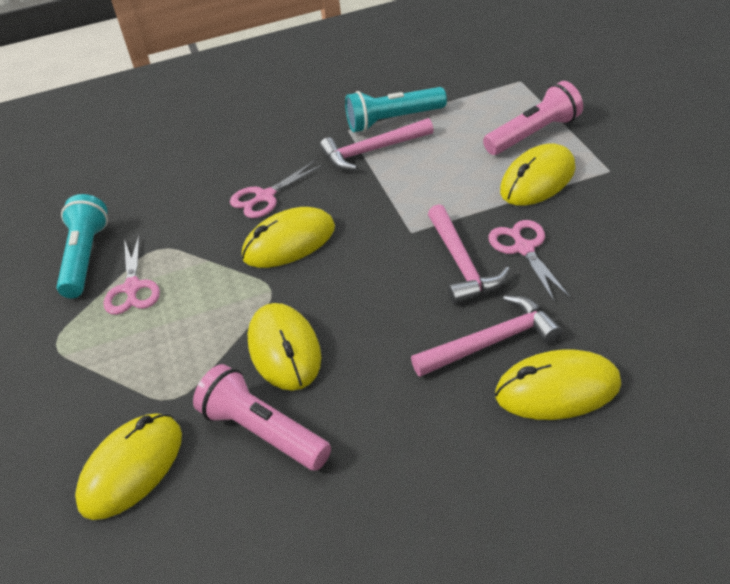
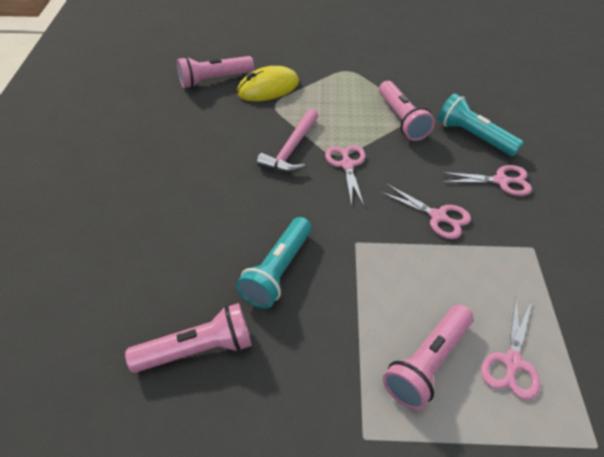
pink flashlight: [193,364,331,471] [483,81,583,155] = 2 -> [125,303,252,373] [177,56,254,88] [379,81,435,141] [383,304,474,410] = 4
pink hammer: [320,118,434,170] [411,296,563,377] [428,204,510,304] = 3 -> [257,109,318,173] = 1
pink scissors: [103,235,160,315] [230,160,324,218] [489,220,570,301] = 3 -> [325,145,366,206] [380,184,471,239] [441,165,532,196] [481,299,540,400] = 4
yellow mouse: [75,414,182,520] [242,207,335,268] [248,303,321,391] [495,349,622,420] [500,143,576,206] = 5 -> [237,66,299,101] = 1

